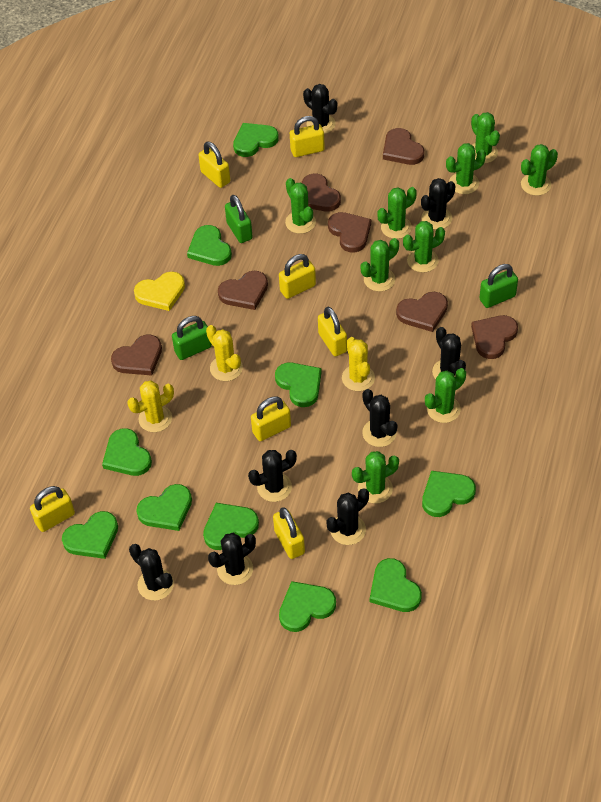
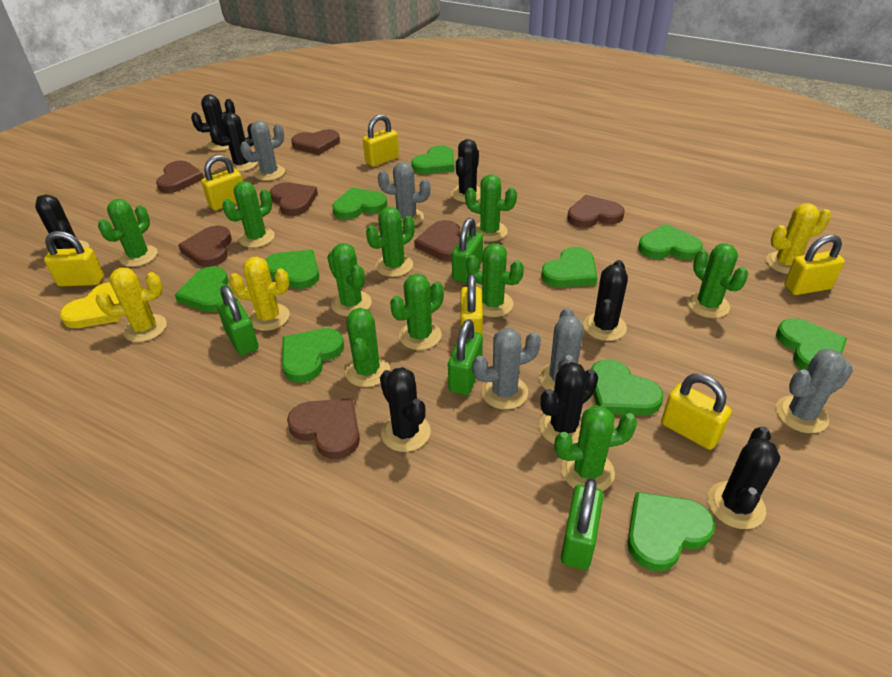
green cactus: [285,178,316,234] [352,451,399,504] [361,238,399,292] [377,187,417,239] [403,221,445,273] [425,368,466,423] [446,143,486,194] [471,112,500,163] [521,144,558,196] = 9 -> [98,199,158,267] [222,181,275,248] [328,243,372,316] [345,308,390,387] [366,207,415,277] [390,273,444,350] [465,175,517,241] [466,243,524,317] [555,405,637,491] [687,243,748,318] = 10
green padlock: [172,316,212,360] [225,195,253,243] [479,264,518,308] = 3 -> [217,285,259,356] [448,319,483,395] [452,218,483,283] [561,478,603,570] = 4
grey cactus: none = 0 -> [240,121,285,181] [378,162,430,227] [472,328,541,410] [539,308,584,391] [776,349,853,433] = 5
yellow padlock: [30,486,75,532] [198,142,230,188] [251,396,291,441] [273,507,305,559] [279,254,316,299] [290,116,325,157] [318,307,347,356] = 7 -> [44,231,104,287] [201,155,243,211] [363,114,399,167] [460,274,483,334] [661,374,731,450] [784,235,845,295] = 6

